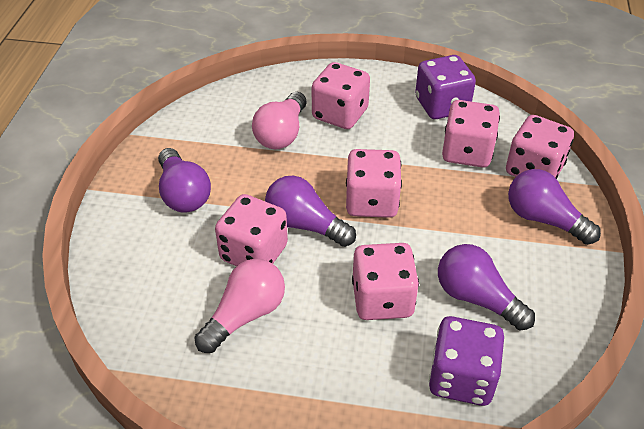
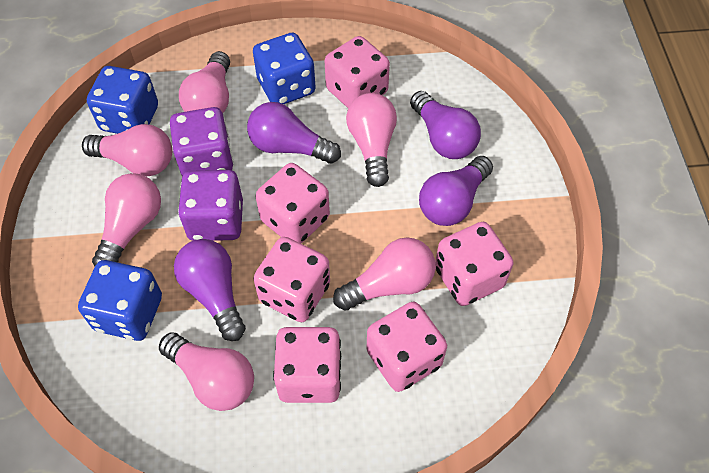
blue dice: none = 0 -> [78,260,162,341] [87,66,158,134] [253,33,316,104] = 3
pink light bulb: [194,259,285,353] [252,92,306,149] = 2 -> [82,124,172,176] [92,173,161,266] [159,333,254,411] [179,51,230,113] [333,237,436,311] [346,93,397,187] = 6

